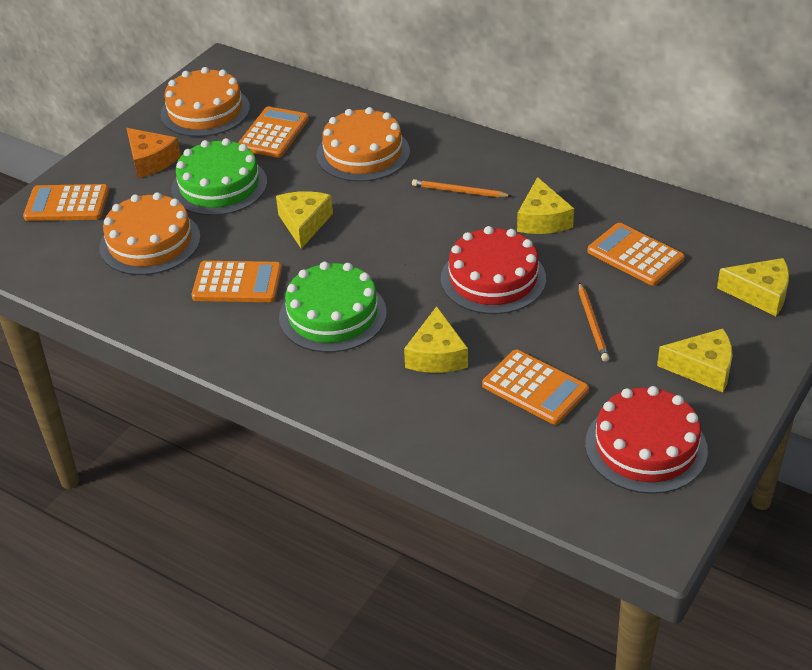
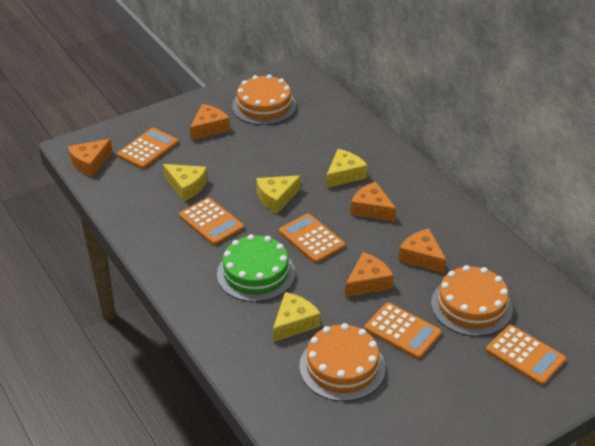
green cake: [171,138,267,216] [279,262,387,352] = 2 -> [217,234,295,302] = 1
orange cheese: [127,128,181,178] = 1 -> [68,139,113,177] [190,104,230,140] [345,252,394,297] [350,182,396,222] [398,229,447,273] = 5
orange pencil: [412,179,511,198] [579,282,609,362] = 2 -> none = 0
red cake: [441,226,546,314] [585,386,708,494] = 2 -> none = 0
yellow cheese: [276,191,333,249] [404,306,468,373] [517,177,574,234] [657,329,733,393] [717,258,789,316] = 5 -> [163,164,207,201] [256,175,301,213] [273,292,321,342] [326,149,368,188] = 4

